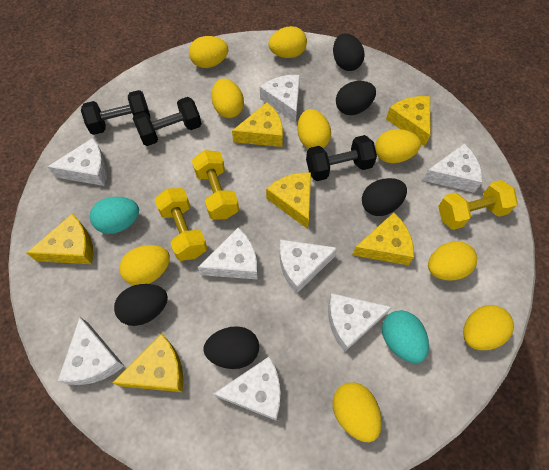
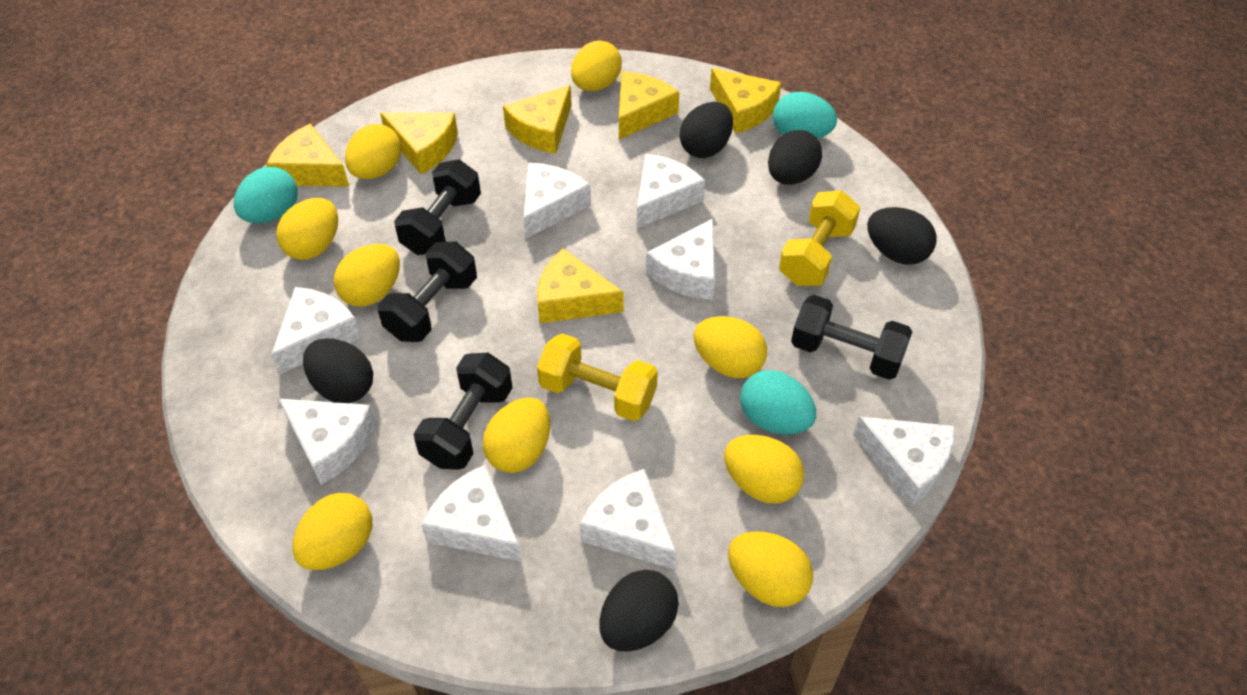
black dumbbell: [81,90,150,135] [132,97,202,146] [306,135,377,181] = 3 -> [378,241,477,342] [394,160,481,255] [414,353,513,470] [791,295,912,380] = 4
turquoise egg: [90,197,139,234] [382,310,429,363] = 2 -> [234,167,298,223] [740,370,816,435] [773,92,837,139] = 3
yellow dumbbell: [154,188,207,261] [192,150,239,220] [438,180,518,230] = 3 -> [537,333,658,421] [779,190,860,286] = 2

